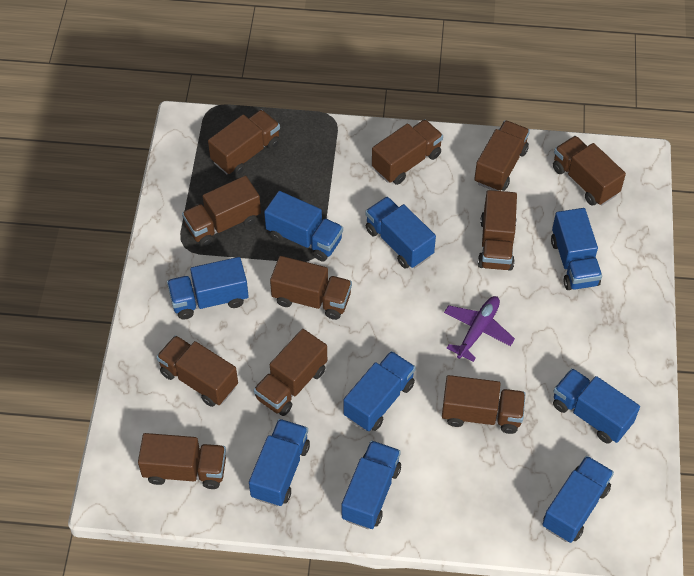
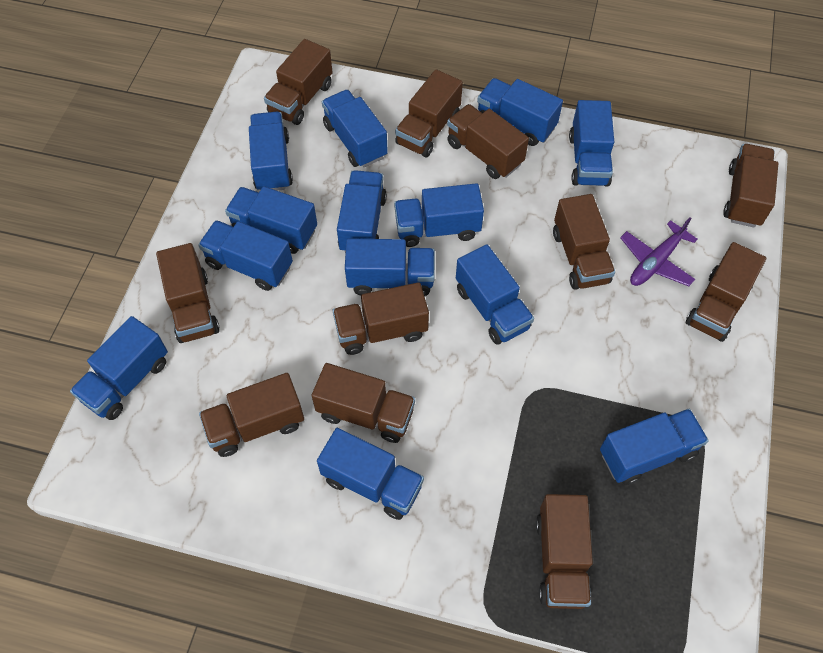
blue truck: [167,257,249,319] [249,419,310,506] [264,191,343,261] [342,440,401,529] [344,351,416,431] [365,197,436,269] [542,456,614,543] [551,208,602,290] [553,368,640,444] = 9 -> [70,316,168,420] [198,220,293,291] [225,186,317,254] [249,112,293,191] [317,428,424,520] [322,90,388,167] [337,170,387,253] [345,239,435,296] [394,183,484,247] [456,244,534,345] [477,78,563,146] [569,100,614,187] [600,409,709,485] = 13

